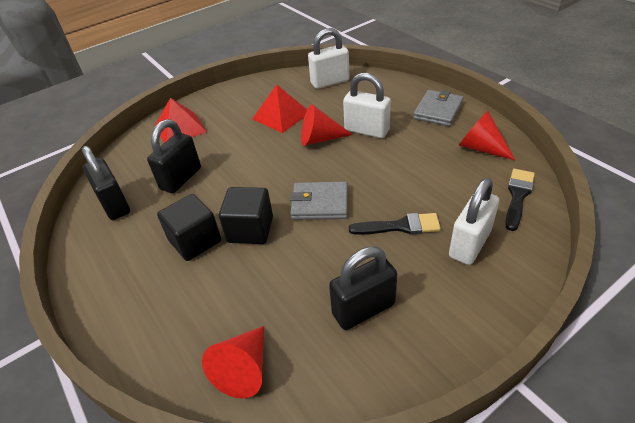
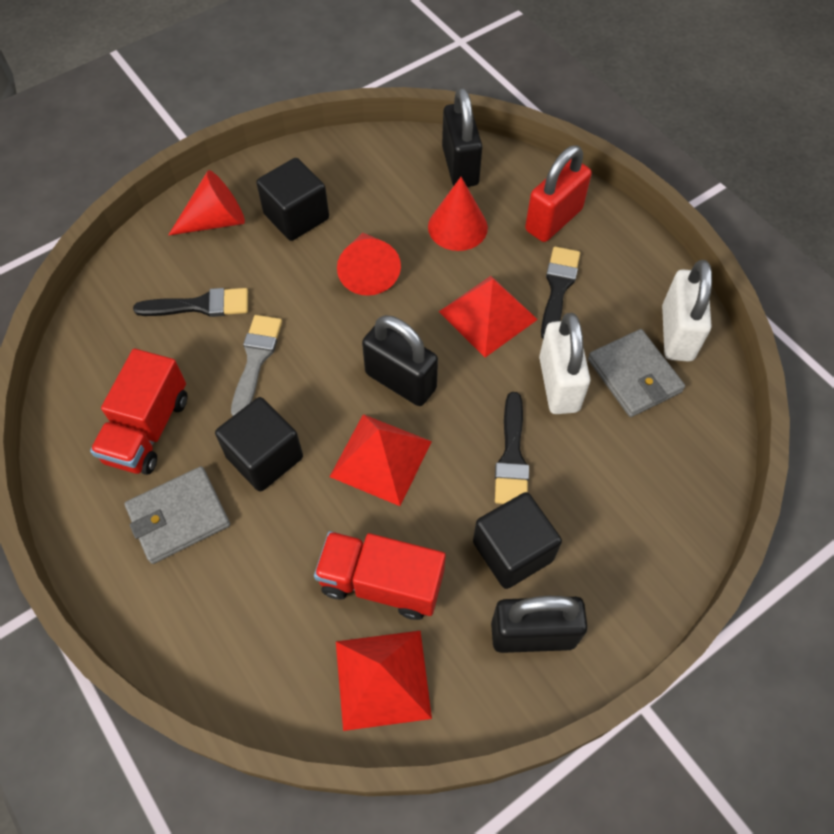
black brush: [349,213,441,235] [505,169,535,231] = 2 -> [133,288,248,317] [495,392,529,504] [541,247,580,339] = 3
black cube: [157,194,221,261] [219,187,273,244] = 2 -> [215,397,303,492] [256,158,329,241] [473,492,562,589] = 3
grey brush: none = 0 -> [231,315,282,416] = 1
red padlock: none = 0 -> [525,145,592,242] = 1
red pyramid: [155,98,207,143] [252,85,307,133] = 2 -> [330,414,432,506] [336,631,432,731] [439,276,538,357] = 3
red truck: none = 0 -> [90,349,188,475] [314,531,446,620] = 2
white padlock: [308,28,350,89] [343,73,391,138] [449,178,499,265] = 3 -> [539,313,590,414] [662,260,712,362] = 2

